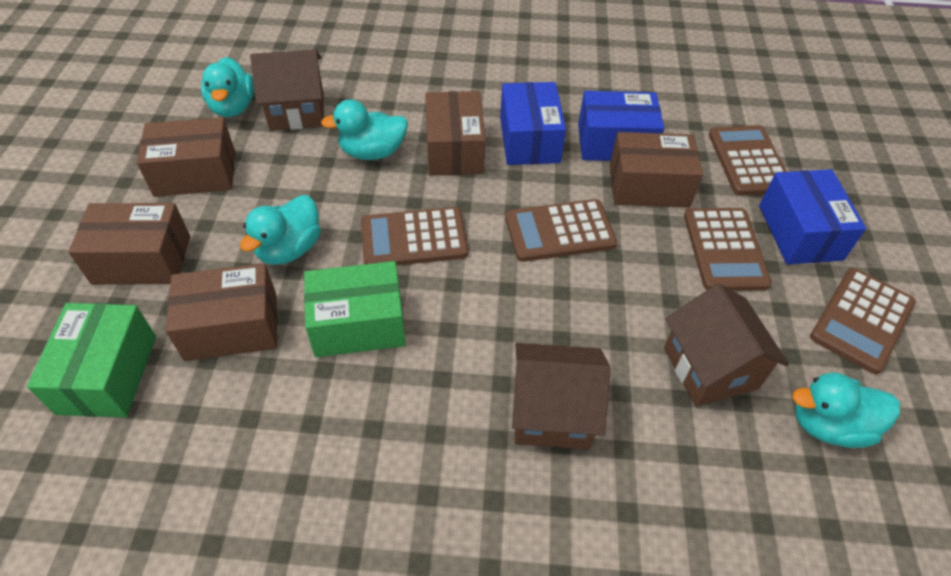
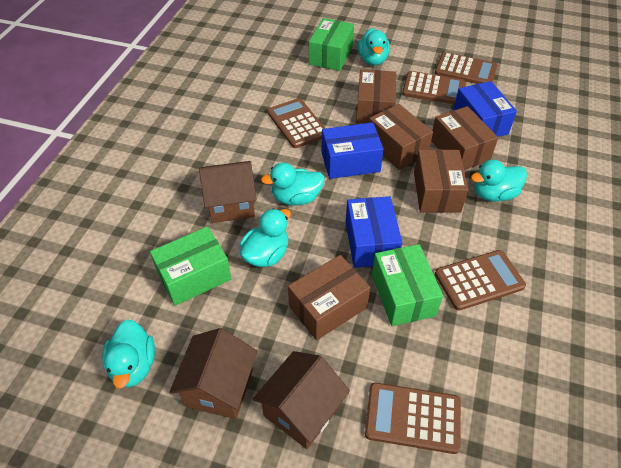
green box: [27,303,156,417] [304,261,406,357] = 2 -> [150,227,231,306] [309,18,354,71] [372,244,443,326] = 3
turquoise duck: [201,57,254,117] [240,195,321,265] [321,99,408,160] [792,373,900,448] = 4 -> [102,319,155,389] [240,209,291,267] [261,163,324,206] [358,28,390,65] [471,160,527,202] = 5

